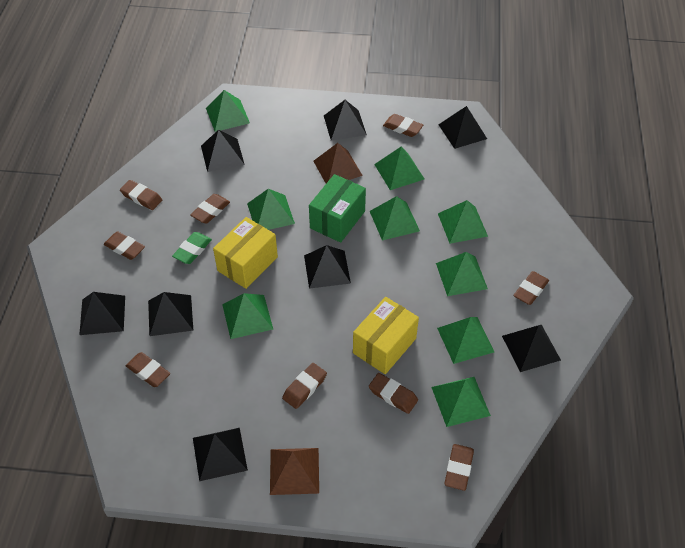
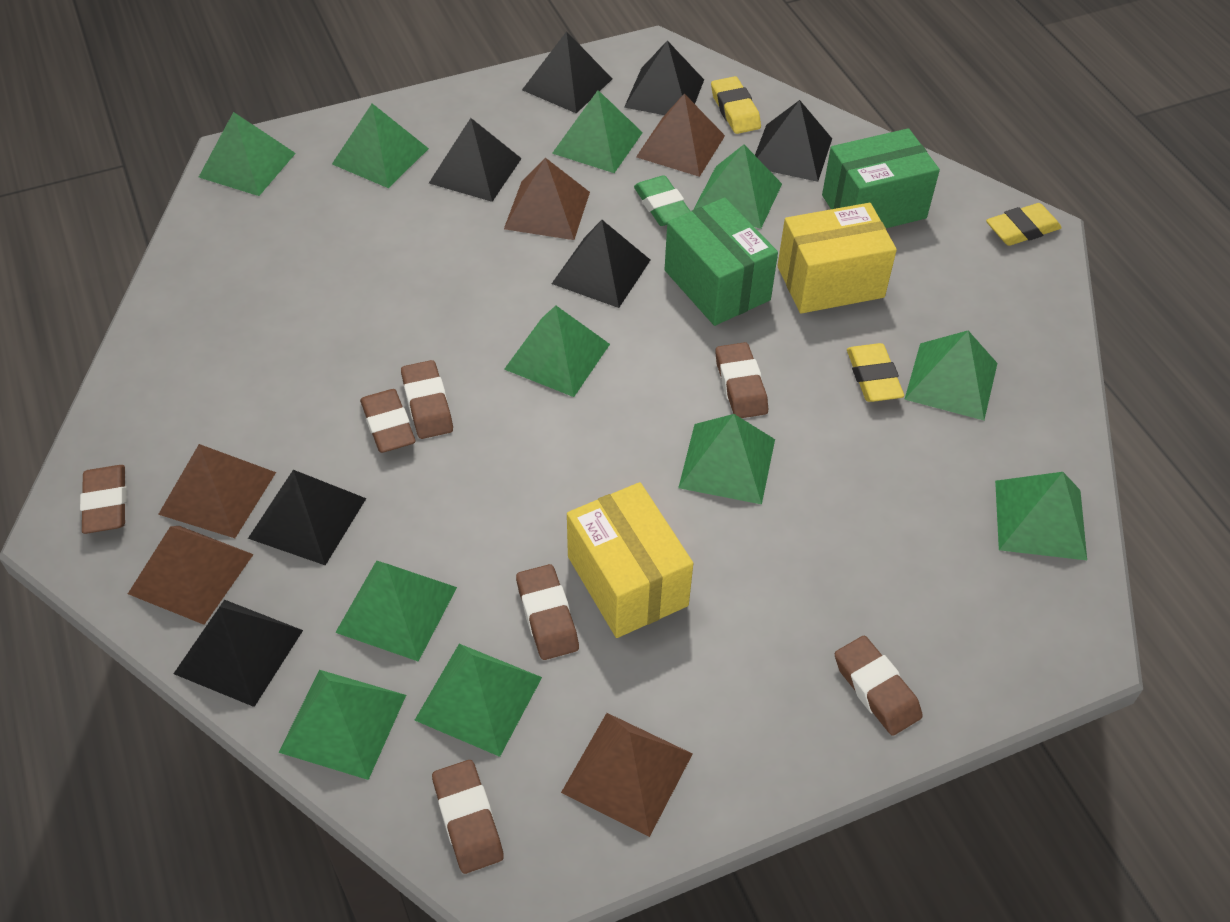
black pyramid: [79,292,125,335] [148,292,193,336] [193,428,248,481] [201,130,245,172] [304,245,351,289] [324,100,367,141] [438,106,487,149] [502,325,561,372] = 8 -> [173,600,303,707] [248,470,366,565] [429,118,522,202] [522,31,612,114] [552,220,650,308] [624,41,704,115] [755,100,832,182] = 7
brown eraser: [104,231,145,260] [120,180,162,210] [126,352,170,387] [190,194,230,224] [282,363,327,409] [369,373,418,414] [383,114,423,137] [444,444,474,491] [514,271,549,305] = 9 -> [80,465,127,534] [360,389,416,453] [401,360,453,439] [432,760,504,874] [516,564,579,660] [715,342,768,418] [835,636,922,736] = 7
brown pyramid: [270,448,319,495] [313,143,363,183] = 2 -> [128,526,254,625] [158,444,276,538] [504,158,590,240] [561,713,692,837] [636,93,725,177] = 5
green box: [309,174,366,243] = 1 -> [665,198,778,326] [822,128,940,228] = 2
green pyramid: [206,90,250,132] [222,293,273,339] [247,189,295,230] [370,196,420,240] [374,146,424,190] [431,377,491,427] [436,252,488,296] [437,317,494,364] [438,200,488,244] = 9 -> [199,112,296,196] [278,670,406,780] [332,103,429,188] [335,560,457,662] [415,644,542,757] [504,305,610,397] [552,90,643,173] [678,414,775,504] [693,145,782,229] [904,331,998,420] [995,472,1087,560] = 11
yellow eraser: none = 0 -> [711,76,761,134] [847,343,904,402] [986,203,1062,246] = 3

